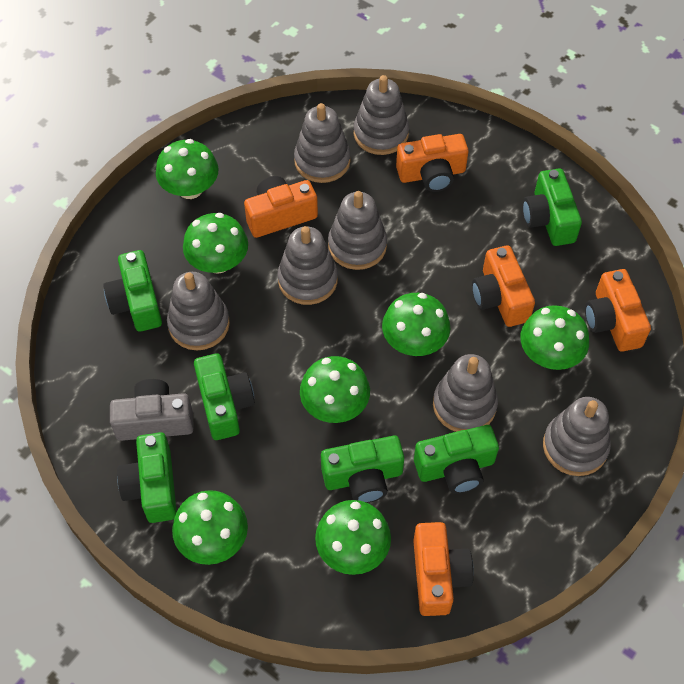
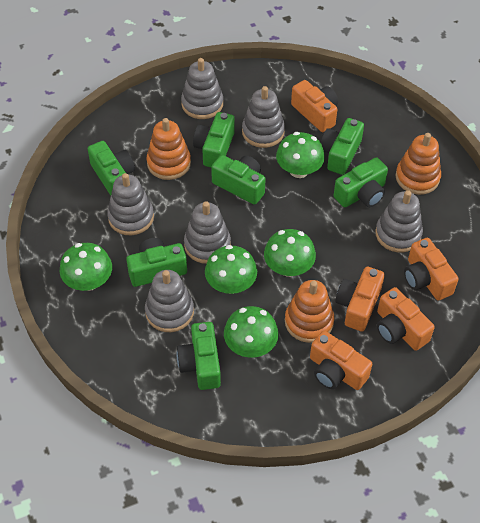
green camera: [103,250,162,332] [117,432,177,523] [194,353,255,440] [321,436,404,503] [414,425,499,494] [523,169,582,246] = 6 -> [88,141,135,195] [126,238,187,287] [177,322,221,390] [193,112,234,167] [211,155,266,205] [320,118,364,175] [334,157,388,208] = 7
green mushroom: [156,139,219,199] [172,490,248,565] [183,213,248,274] [300,356,370,423] [315,500,391,575] [382,293,450,356] [520,305,589,370] = 7 -> [60,243,112,291] [205,245,257,294] [224,306,279,358] [264,229,316,277] [276,132,325,178] = 5
grey camera: [110,379,194,441] = 1 -> none = 0
grey stacking toy: [167,272,230,350] [277,226,338,305] [294,103,351,183] [328,191,387,270] [354,75,409,155] [433,354,498,432] [543,397,611,476] = 7 -> [107,173,154,235] [145,270,194,332] [181,58,223,119] [184,201,231,264] [242,86,285,148] [375,190,423,252] = 6
orange stacking toy: none = 0 -> [146,118,191,180] [285,280,334,343] [395,133,441,195] = 3

